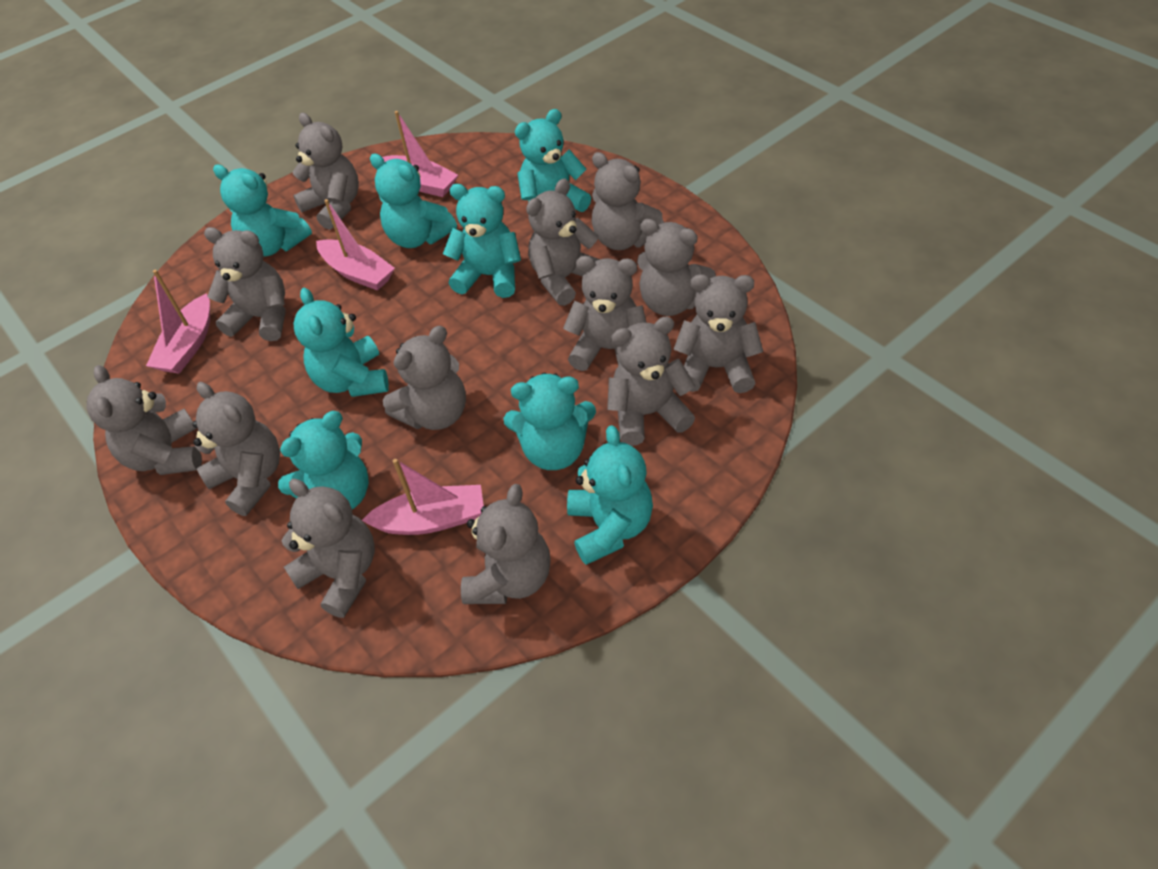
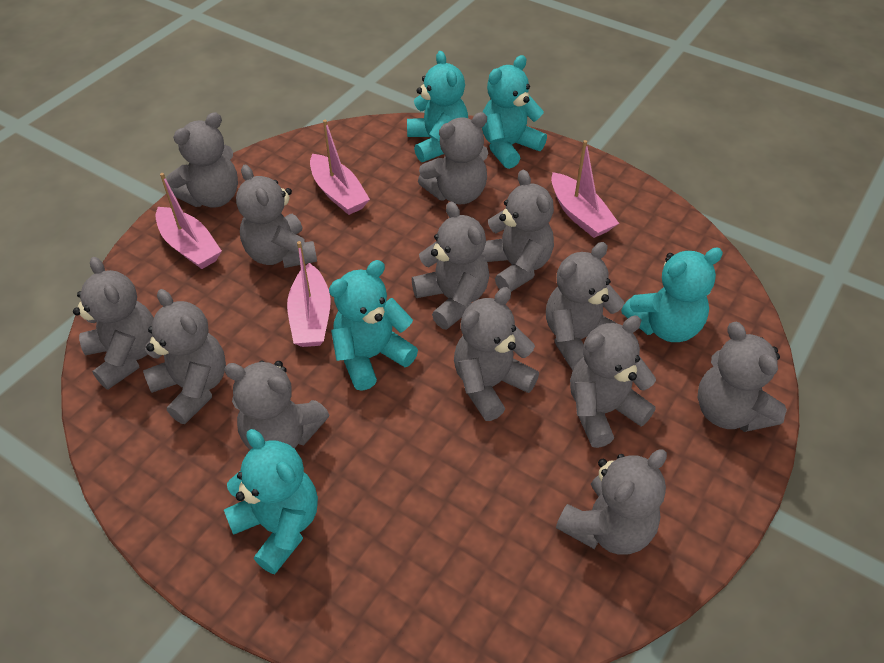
turquoise teddy bear: [213,164,312,256] [278,411,369,509] [294,287,389,397] [370,153,457,248] [443,184,521,298] [503,373,596,470] [515,109,591,212] [567,425,653,565] = 8 -> [224,429,318,574] [329,260,418,391] [407,51,468,162] [482,55,547,169] [621,247,723,342] = 5

